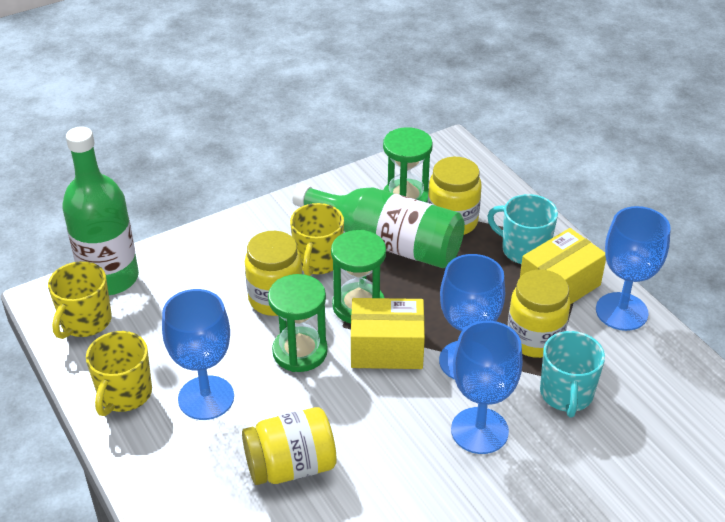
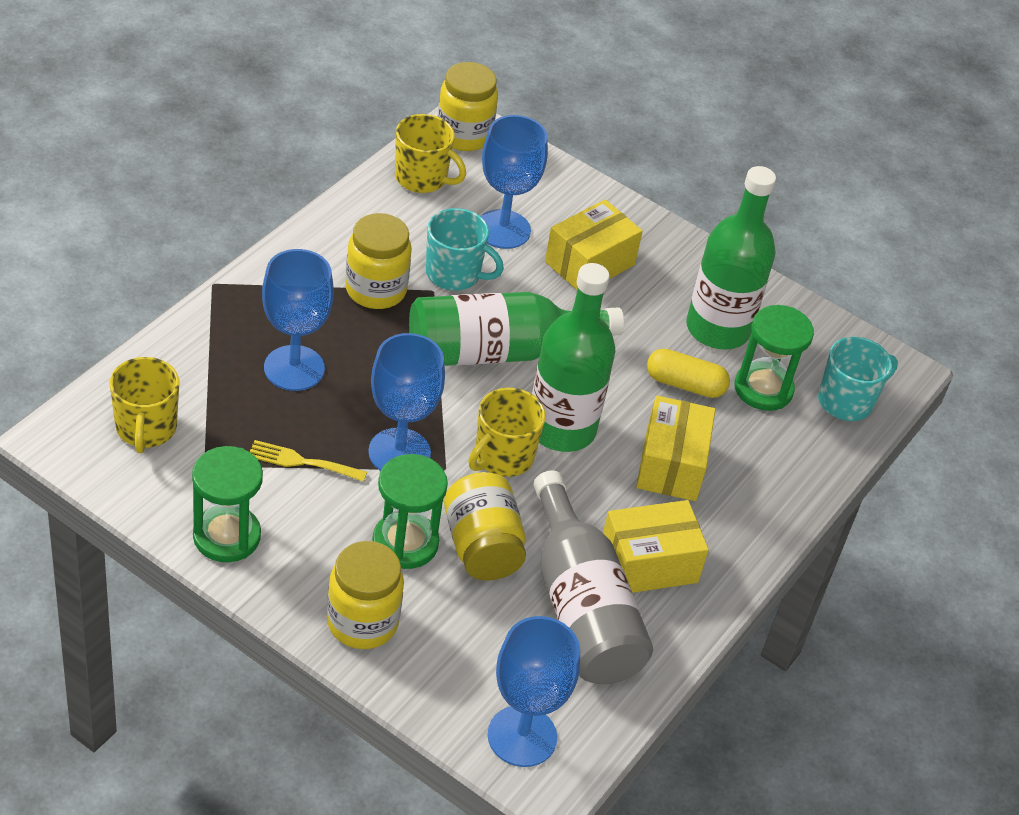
green bottle: [62,126,139,295] [292,184,465,268] = 2 -> [409,292,624,366] [532,263,616,452] [686,166,776,350] = 3
grey bottle: none = 0 -> [533,471,653,685] = 1
yellow box: [351,298,425,369] [520,228,606,304] = 2 -> [545,200,643,290] [603,500,709,593] [636,395,716,501] = 3
yellow capsule: none = 0 -> [647,348,730,398] = 1
yellow fork: none = 0 -> [250,440,367,482] = 1

